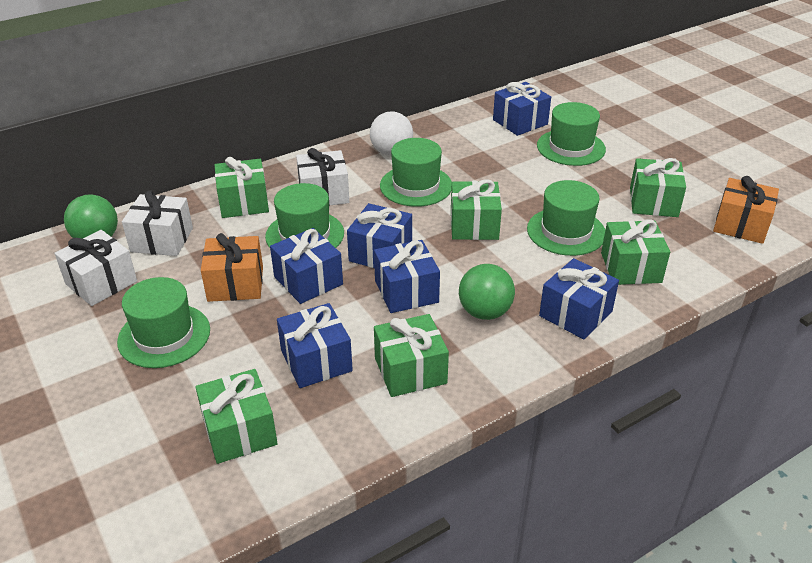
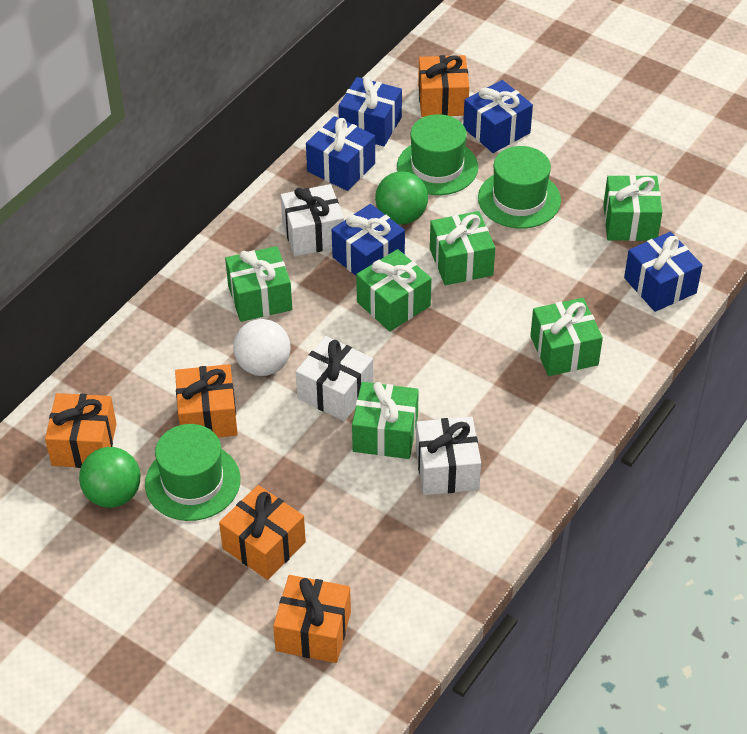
blue gift: [270,228,343,304] [277,303,353,388] [347,203,412,268] [374,240,440,313] [493,82,551,136] [539,258,619,339] = 6 -> [306,116,375,191] [332,204,405,276] [338,77,402,146] [463,80,533,153] [624,232,703,312] = 5
green hat: [117,277,210,368] [265,183,344,248] [380,138,452,207] [527,180,605,256] [537,102,606,166] = 5 -> [145,424,241,521] [397,114,478,195] [478,146,561,229] = 3
orange gift: [201,233,263,302] [713,176,779,244] = 2 -> [45,393,117,468] [175,364,238,438] [219,485,306,580] [273,575,351,663] [418,55,469,117] = 5

